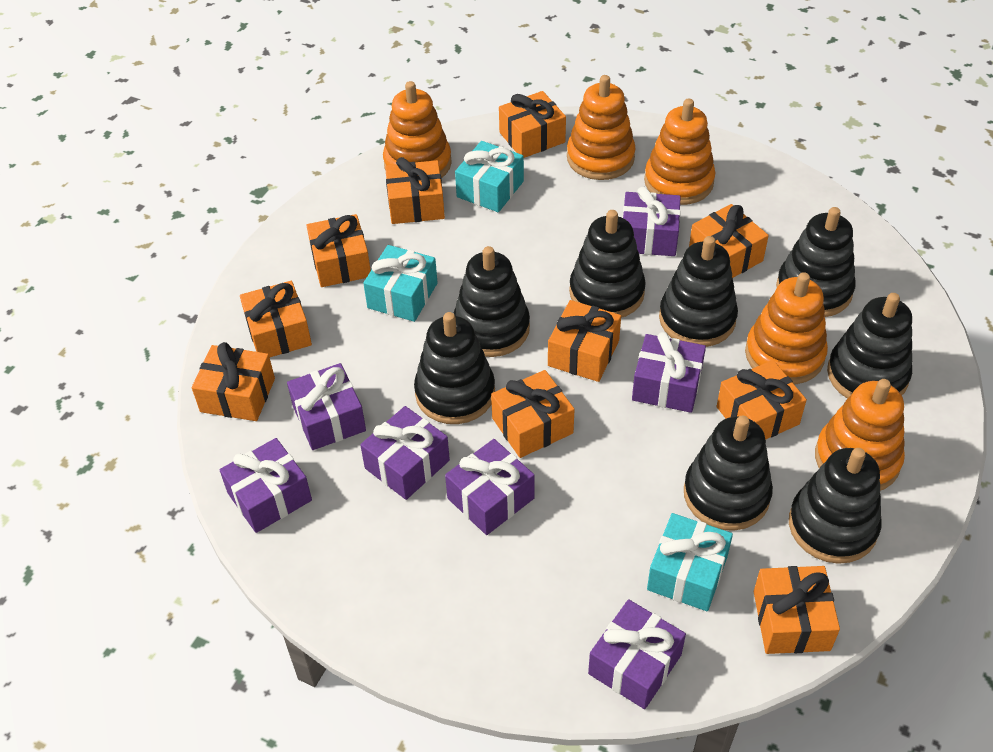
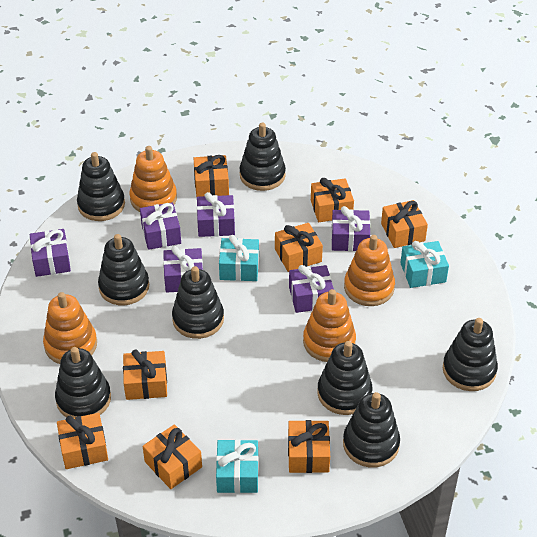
orange gift: [192,342,275,421] [240,281,312,357] [306,214,371,287] [385,157,445,224] [491,370,575,458] [499,91,566,158] [548,300,621,382] [689,204,769,278] [717,360,807,440] [754,566,840,654] = 10 -> [57,413,108,469] [123,349,167,400] [143,424,202,489] [193,155,229,197] [275,223,323,272] [288,420,330,473] [311,178,354,222] [381,200,428,248] = 8
orange stacking toy: [383,81,452,178] [567,75,636,180] [644,99,715,205] [745,272,828,384] [815,379,905,491] = 5 -> [43,292,97,364] [129,146,177,212] [303,289,356,362] [344,235,395,306] = 4
purple gift: [220,438,312,533] [287,363,366,450] [360,406,450,500] [445,439,535,535] [588,599,686,709] [623,187,681,256] [632,332,706,413] = 7 -> [30,229,71,277] [140,202,181,250] [163,246,203,293] [197,192,235,237] [289,265,334,313] [331,206,370,251] = 6

